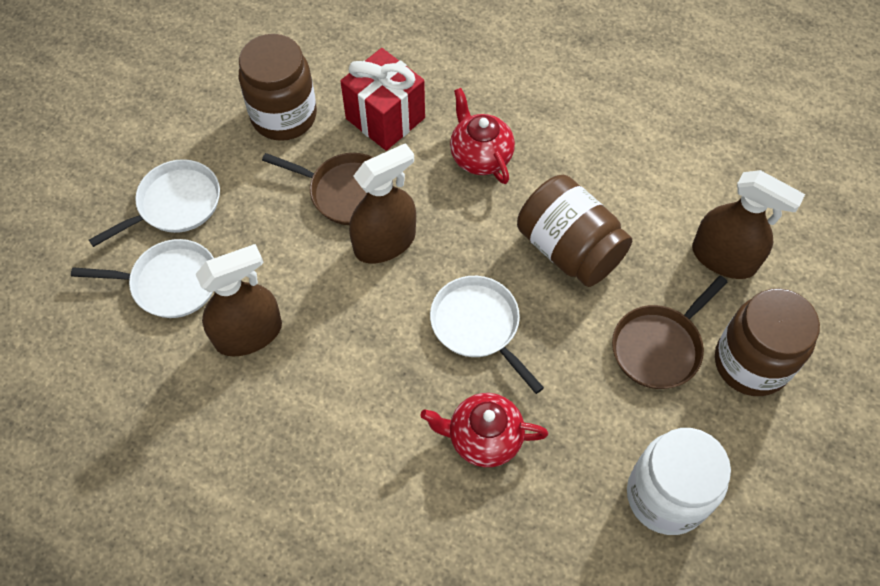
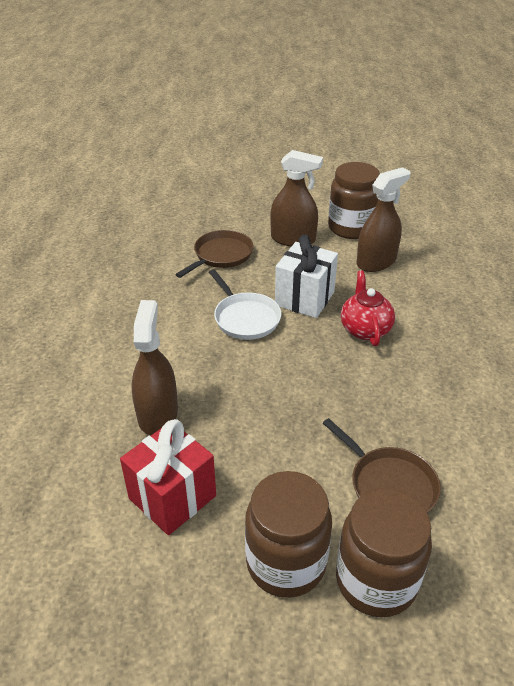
red teapot: [420,393,548,467] [450,88,515,184] = 2 -> [341,271,395,346] = 1
white gift: none = 0 -> [275,235,338,318] = 1
white jar: [627,428,731,535] = 1 -> none = 0
white pan: [71,239,214,318] [89,159,220,247] [430,276,544,394] = 3 -> [209,269,281,340] = 1

